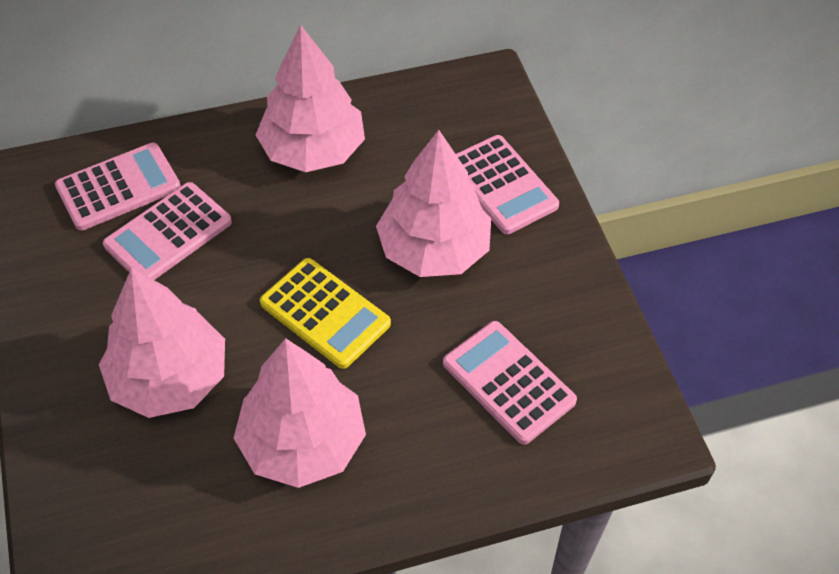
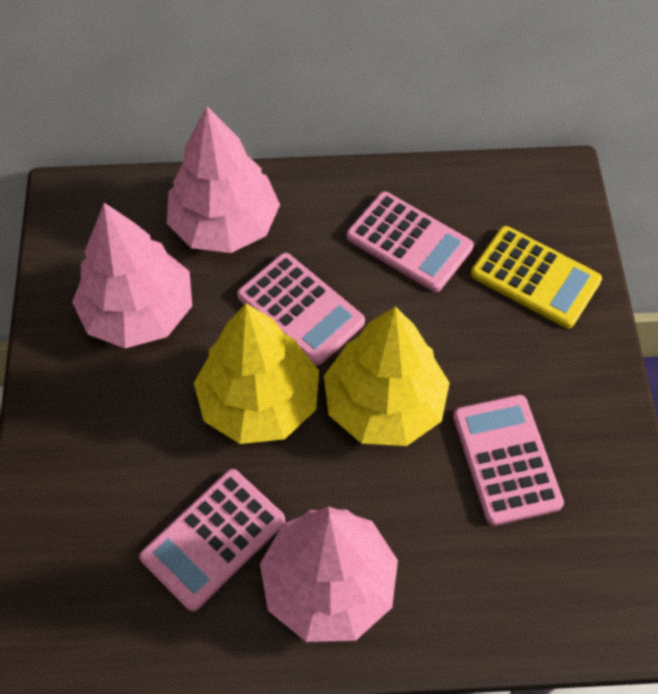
pink tree: [99,268,225,418] [234,338,366,488] [256,25,365,172] [376,130,491,277] = 4 -> [72,203,192,348] [167,106,280,253] [260,506,398,642] = 3
yellow tree: none = 0 -> [194,303,319,444] [324,306,450,446] = 2

